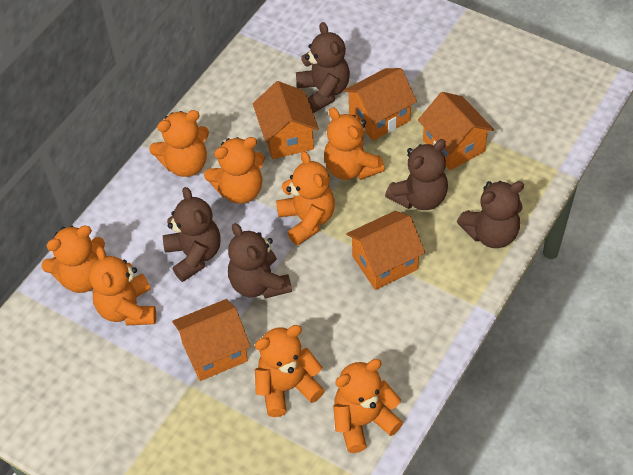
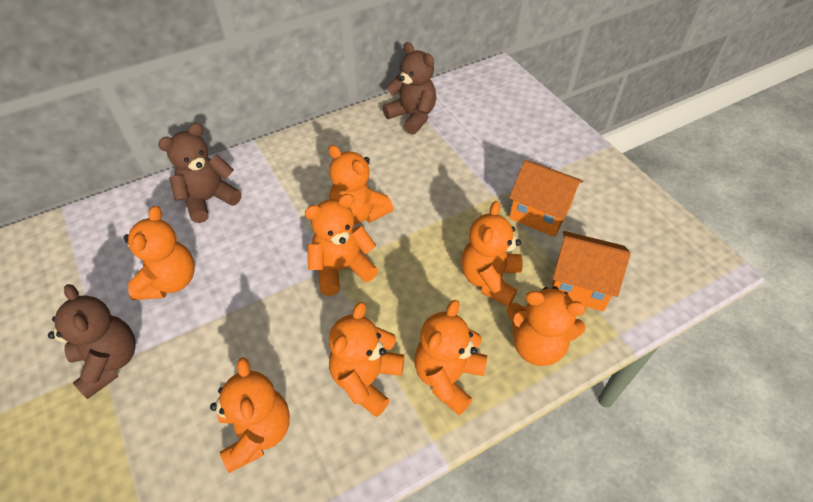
brown teddy bear: [163,187,221,282] [228,223,292,298] [296,22,350,113] [385,139,448,210] [457,181,524,248] = 5 -> [48,284,136,399] [158,123,242,223] [382,42,436,135] = 3
orange house: [172,299,250,381] [253,81,319,159] [343,68,417,141] [346,211,425,290] [418,92,494,170] = 5 -> [509,160,583,237] [551,231,631,312] = 2

